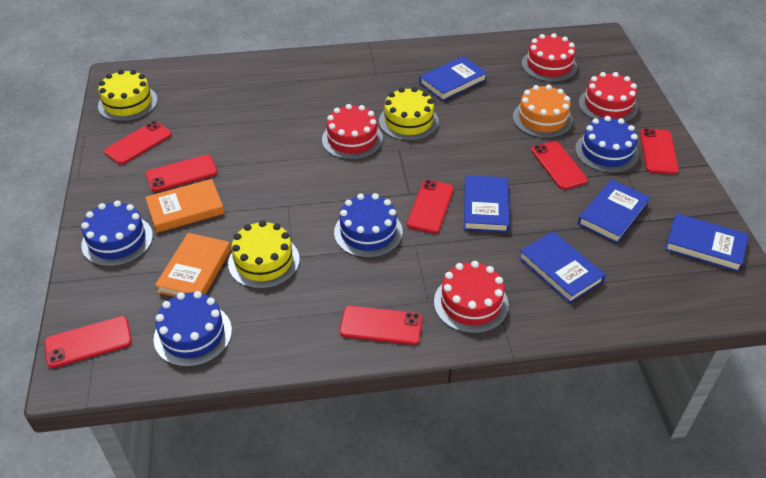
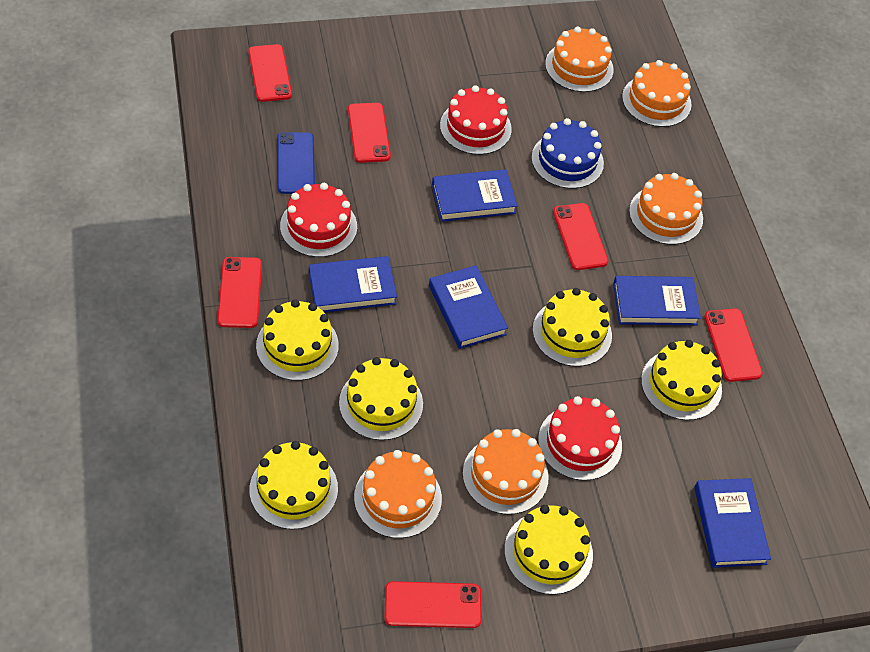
blue cake: [81,200,153,267] [154,291,232,367] [334,193,403,258] [575,116,639,173] = 4 -> [531,118,604,189] = 1
blue phone: none = 0 -> [277,132,315,194] = 1
orange book: [145,179,224,233] [155,233,231,297] = 2 -> none = 0
orange cake: [513,85,573,138] = 1 -> [354,450,442,538] [463,429,549,515] [545,26,614,92] [622,60,692,127] [629,173,703,245] = 5
red cake: [322,104,383,160] [434,261,509,334] [522,33,577,82] [579,72,638,122] = 4 -> [280,183,357,257] [440,85,512,155] [538,396,622,481] = 3
red phone: [44,316,132,368] [104,121,172,165] [146,155,218,192] [340,306,422,345] [407,180,454,233] [531,141,588,190] [640,128,679,174] = 7 -> [218,257,262,328] [248,44,292,102] [348,103,391,163] [385,581,482,628] [553,203,608,270] [704,308,763,382] = 6
yellow cake: [98,70,158,121] [228,220,300,289] [379,87,439,141] = 3 -> [249,441,338,530] [256,300,339,381] [339,357,423,440] [504,505,593,595] [533,288,612,367] [641,340,722,420] = 6

